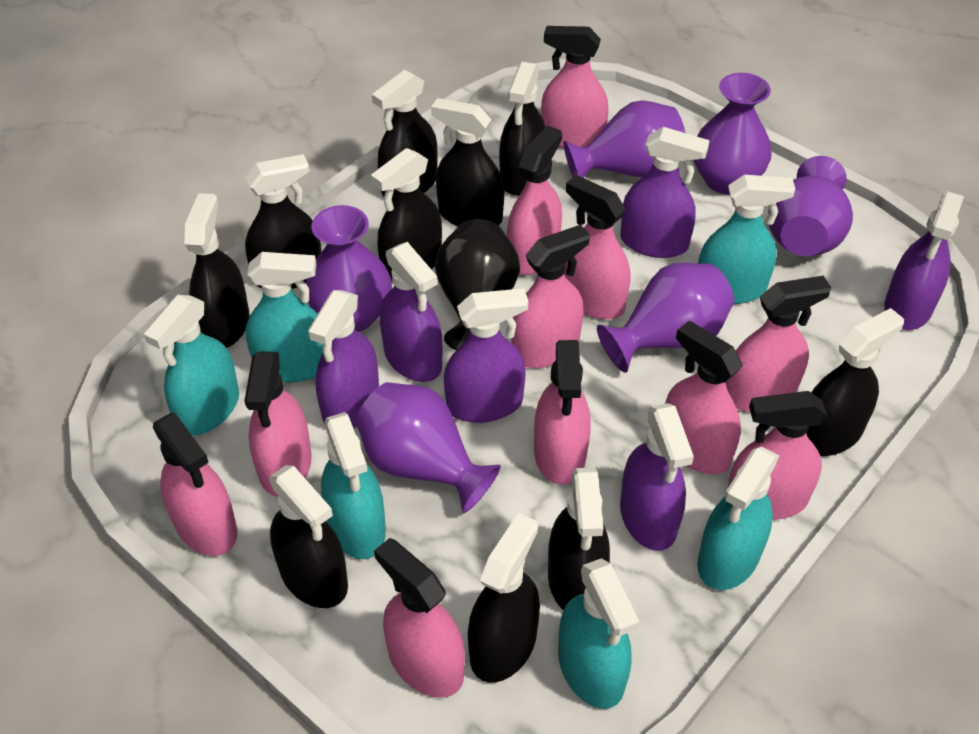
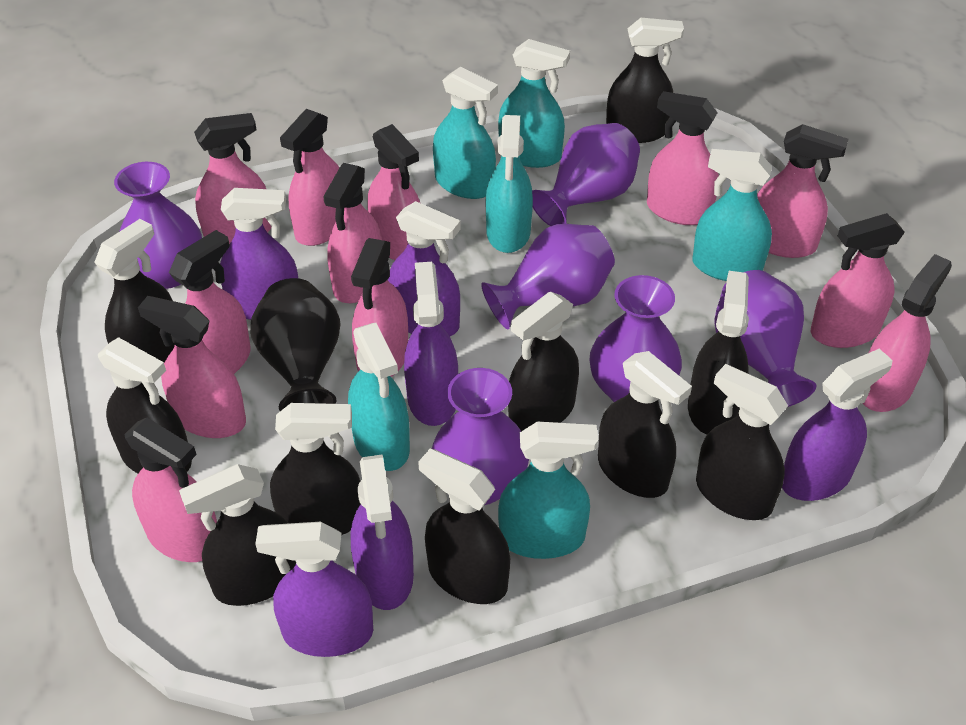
pink spray bottle: [153,413,237,556] [244,351,312,496] [374,538,465,698] [507,125,562,275] [511,225,590,368] [534,340,591,485] [541,26,608,149] [564,175,631,319] [665,321,743,474] [726,276,832,412] [728,391,827,520] = 11 -> [125,418,217,562] [138,296,246,438] [169,230,251,374] [194,113,272,244] [280,109,339,246] [323,163,382,303] [351,238,408,377] [367,124,420,260] [647,91,719,225] [757,124,849,258] [811,213,905,348] [863,254,952,412] = 12

